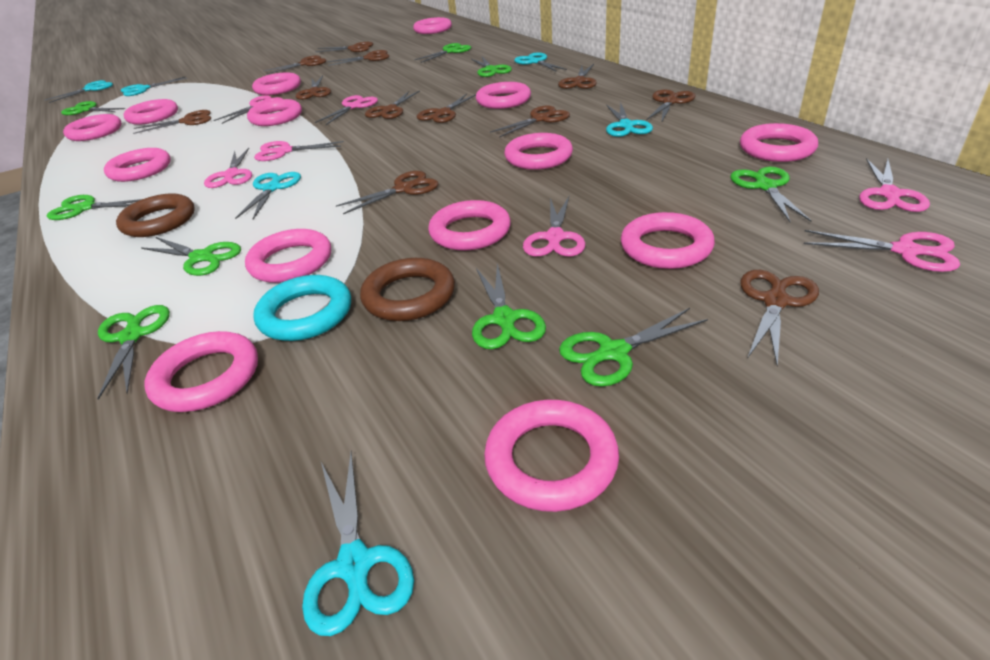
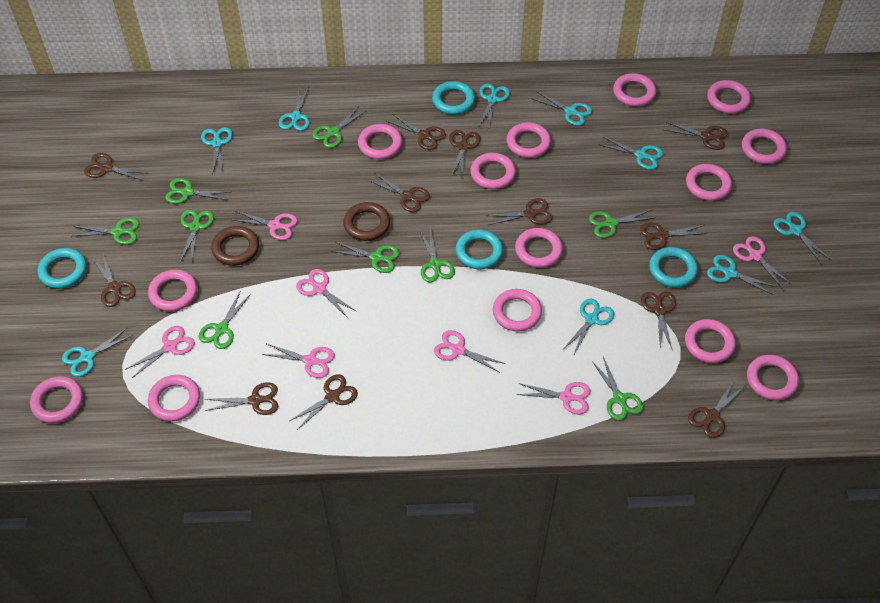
turquoise ring: [253,275,351,341] = 1 -> [38,248,87,289] [432,81,475,115] [456,230,503,269] [649,247,698,288] = 4
turquoise scissors: [44,80,113,103] [121,77,187,96] [235,172,301,219] [302,451,414,636] [514,52,567,72] [606,102,653,137] = 6 -> [62,327,133,377] [201,127,233,175] [279,87,310,131] [478,84,510,128] [533,92,592,126] [563,299,614,356] [601,137,663,170] [707,255,777,295] [774,212,829,264] = 9

